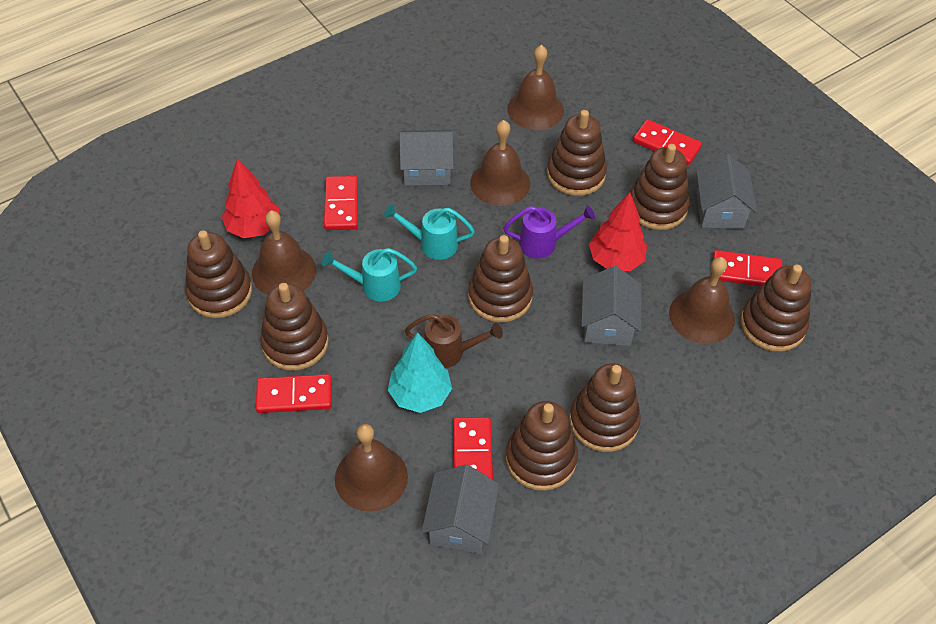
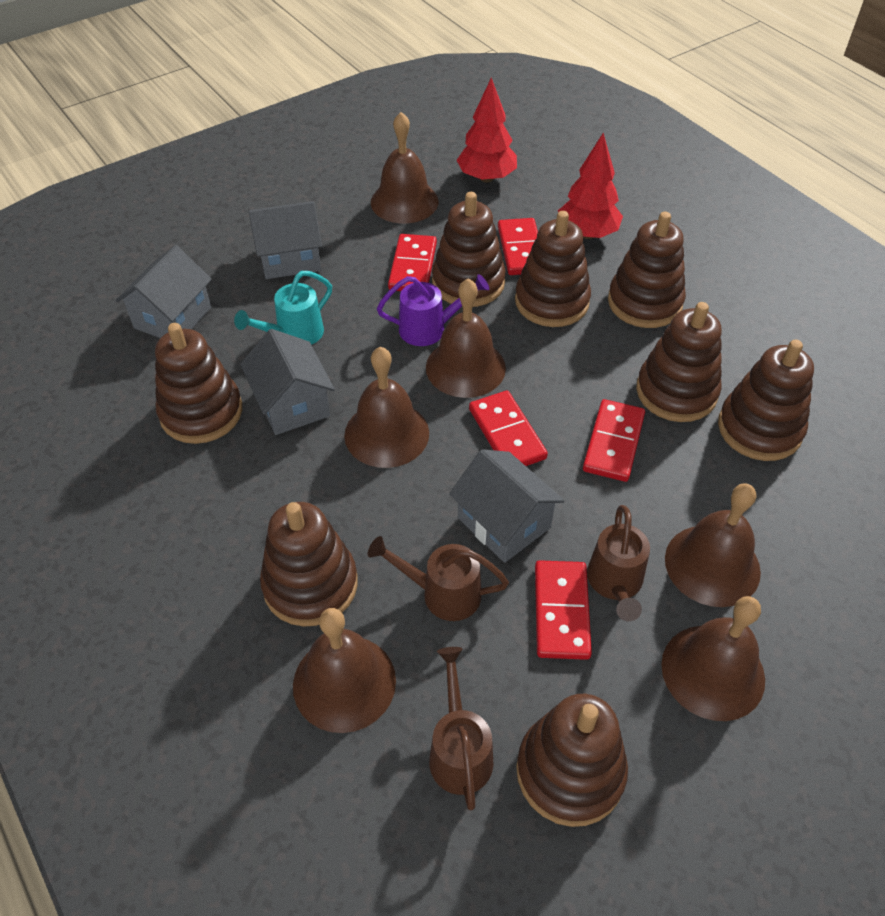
brown bell: [252,210,316,295] [335,424,408,512] [470,120,530,206] [507,45,564,130] [669,257,735,344] = 5 -> [293,608,396,733] [344,347,429,468] [371,112,438,223] [426,278,506,398] [661,596,765,721] [665,483,761,607] = 6
brown watering can: [405,314,503,368] = 1 -> [368,536,509,621] [429,647,493,810] [587,505,650,621] = 3
turquoise tree: [388,332,452,413] = 1 -> none = 0
turquoise watering can: [322,248,417,302] [384,204,475,260] = 2 -> [234,271,332,345] = 1

